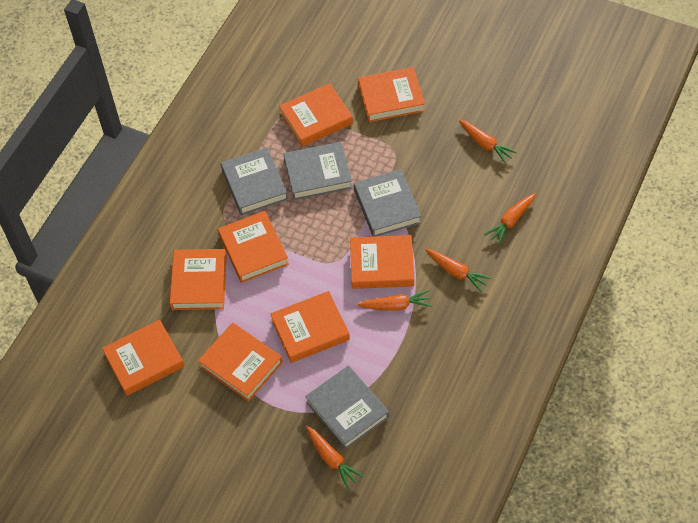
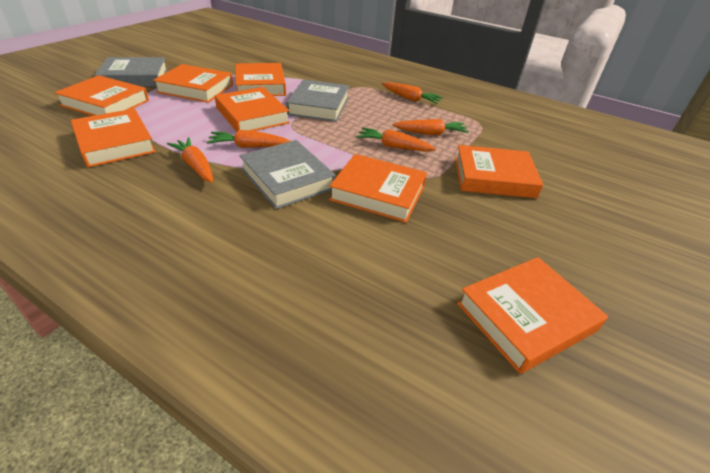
grey book: [221,147,288,215] [284,142,352,200] [305,365,389,449] [354,169,421,237] = 4 -> [94,57,168,87] [239,140,336,209] [286,79,349,122] = 3

